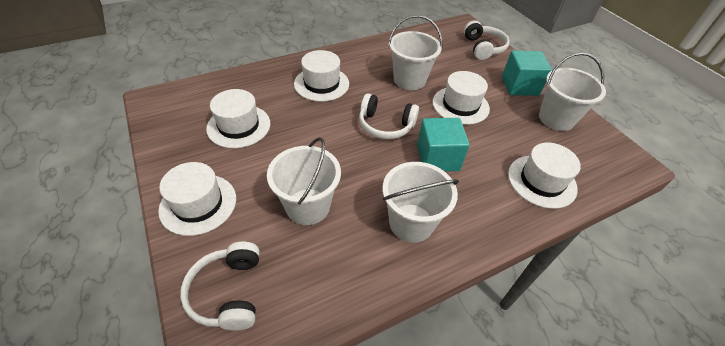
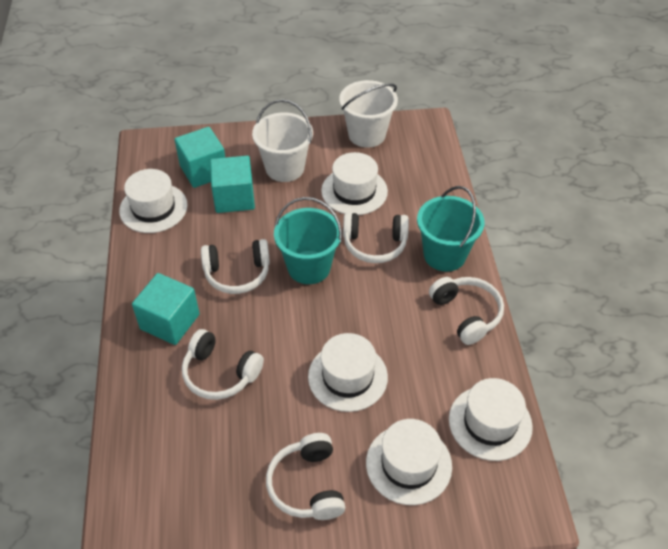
turquoise bucket: none = 0 -> [274,197,342,284] [417,186,485,272] = 2
turquoise cube: [417,118,470,171] [502,50,552,96] = 2 -> [132,273,200,345] [174,127,225,188] [210,156,255,213] = 3
white bucket: [267,137,341,225] [382,162,459,243] [388,15,442,90] [539,53,606,131] = 4 -> [252,99,313,182] [339,80,398,148] = 2
white headphones: [180,242,260,331] [359,93,419,139] [464,21,510,60] = 3 -> [182,329,264,400] [201,239,270,294] [266,433,345,520] [343,213,409,263] [429,277,504,345] = 5

